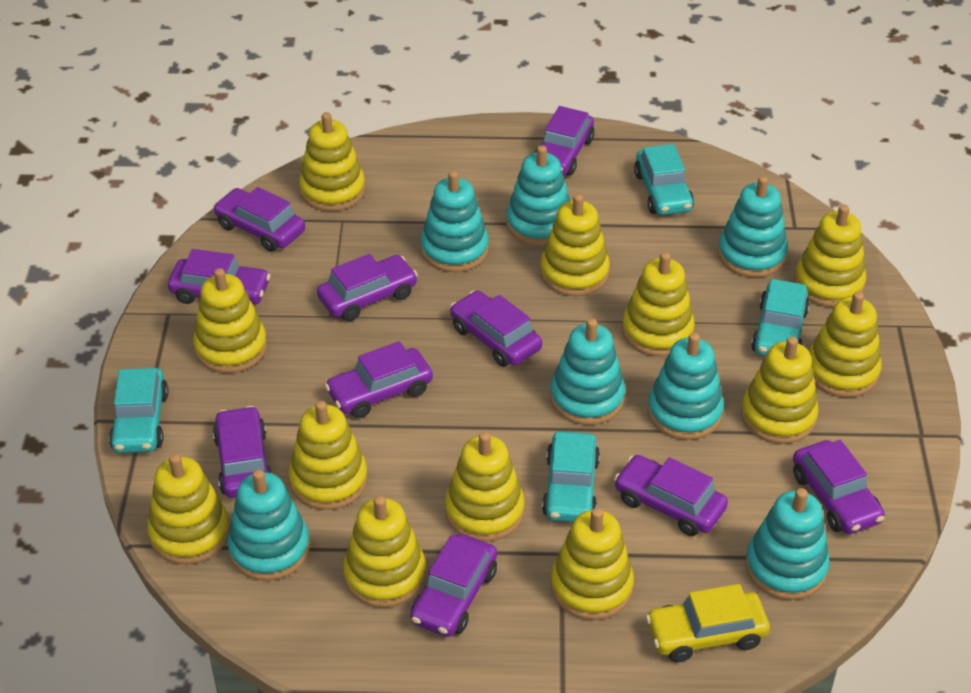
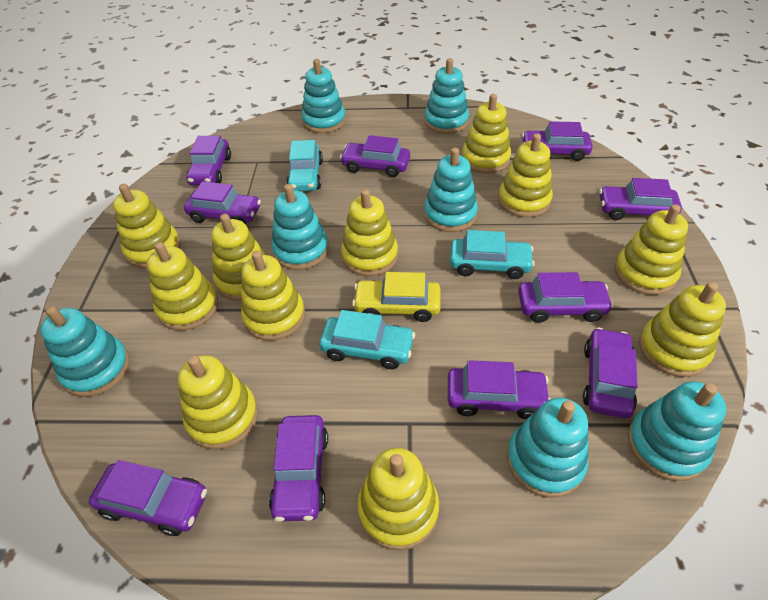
turquoise car: [109,368,169,453] [542,431,600,522] [634,144,694,215] [751,279,810,356] = 4 -> [286,140,323,191] [319,310,415,369] [450,230,535,279] = 3
yellow stacking toy: [147,454,230,564] [193,268,267,373] [289,401,368,510] [299,112,365,211] [343,496,426,608] [445,432,525,542] [540,194,610,296] [551,508,634,620] [622,252,695,356] [741,337,818,444] [794,205,866,307] [809,292,881,397] = 12 -> [113,184,181,268] [147,242,218,331] [178,355,258,450] [211,214,265,301] [241,251,305,341] [341,189,398,276] [357,448,439,551] [462,94,511,174] [498,133,553,217] [615,204,688,295] [639,282,726,377] = 11

